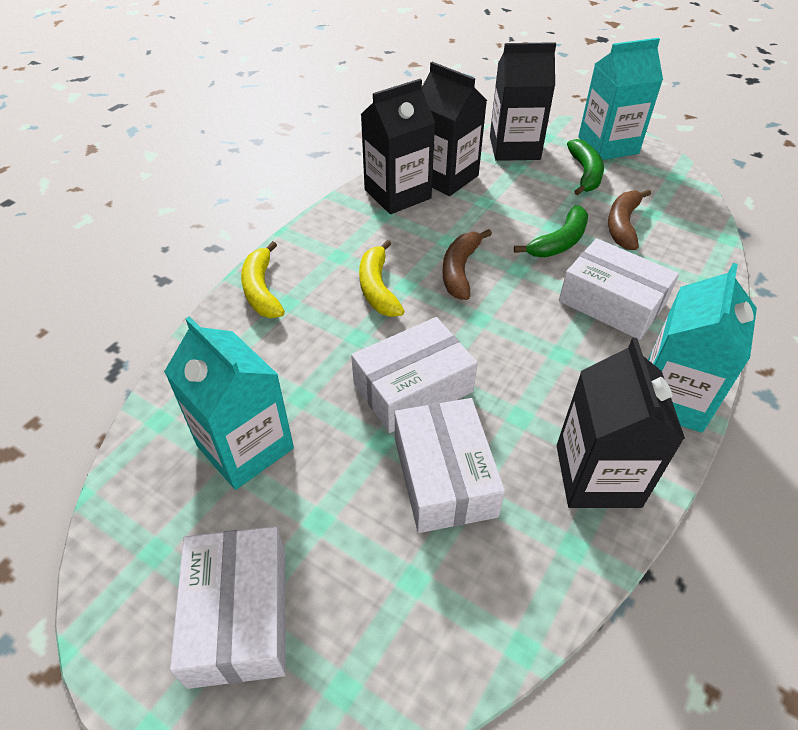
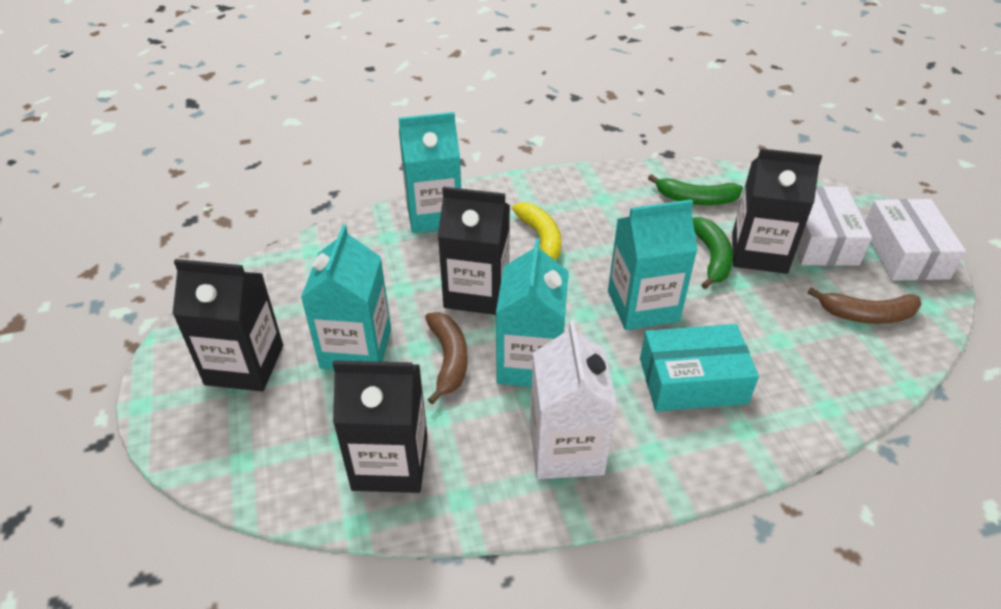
turquoise box: none = 0 -> [640,324,759,411] = 1
turquoise carton: [164,316,294,490] [578,38,663,160] [648,263,757,433] = 3 -> [301,225,391,370] [399,112,461,233] [496,239,569,387] [608,199,698,330] = 4
white box: [170,526,286,689] [351,317,478,433] [395,398,505,533] [559,238,679,340] = 4 -> [796,186,872,266] [865,199,966,281] = 2
white carton: none = 0 -> [530,321,617,479] = 1
yellow banana: [241,241,285,318] [359,240,404,317] = 2 -> [512,202,561,261] = 1

